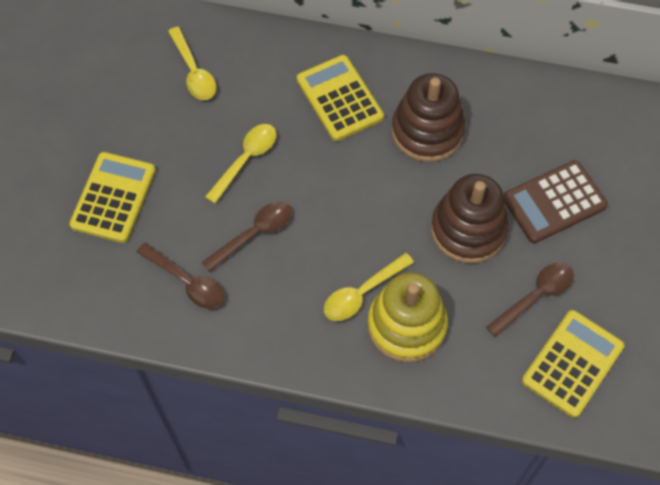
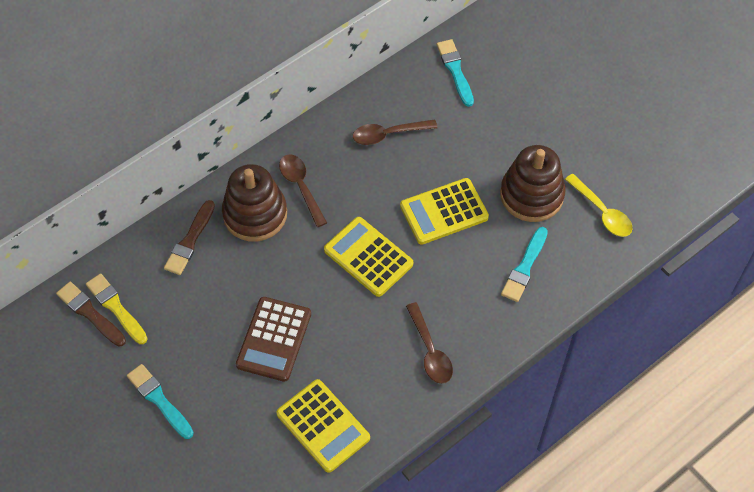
brown brush: none = 0 -> [56,282,126,346] [164,200,215,275] = 2
turquoise brush: none = 0 -> [127,364,194,439] [437,39,474,107] [501,227,548,302] = 3
yellow brush: none = 0 -> [86,273,148,344] = 1
yellow spoon: [168,27,216,100] [205,124,276,204] [324,253,414,321] = 3 -> [565,174,633,237] = 1
yellow stacking toy: [367,272,448,362] = 1 -> none = 0

